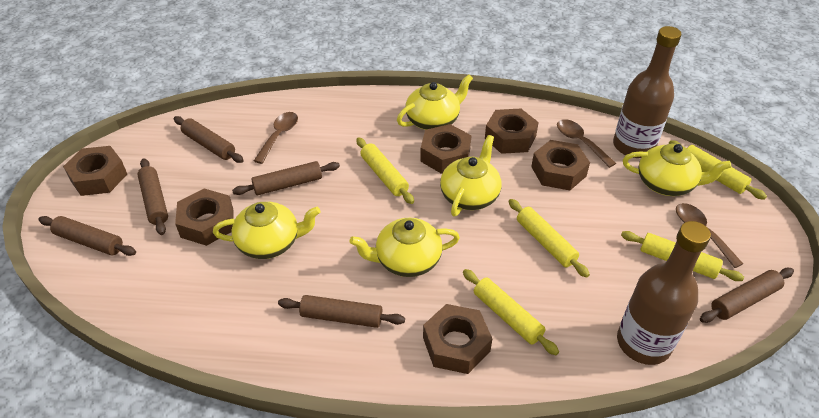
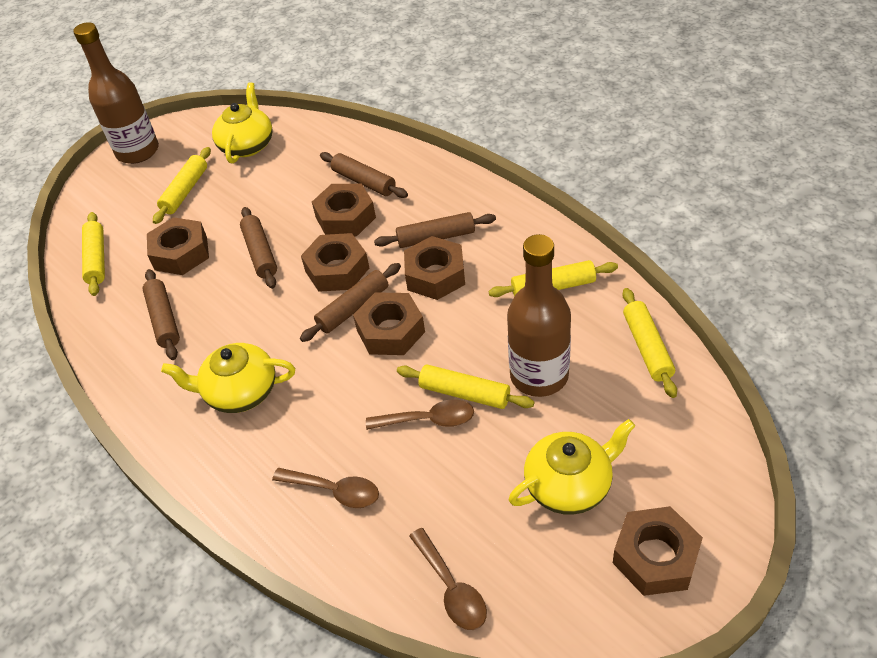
brown rolling pin: [38,216,136,256] [137,158,168,235] [174,116,244,163] [232,161,340,195] [278,295,405,328] [700,268,794,323] = 6 -> [143,269,180,360] [240,207,277,289] [300,263,401,342] [320,152,408,198] [374,212,496,248] = 5
yellow teapot: [213,202,321,259] [349,218,460,277] [397,74,473,130] [440,135,501,216] [623,144,731,196] = 5 -> [161,343,295,413] [212,82,273,163] [509,419,635,515] = 3

